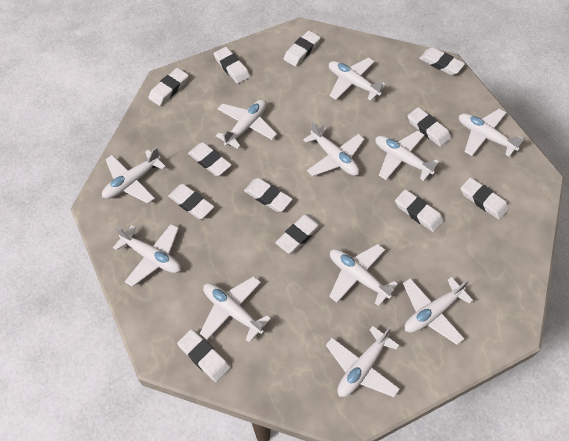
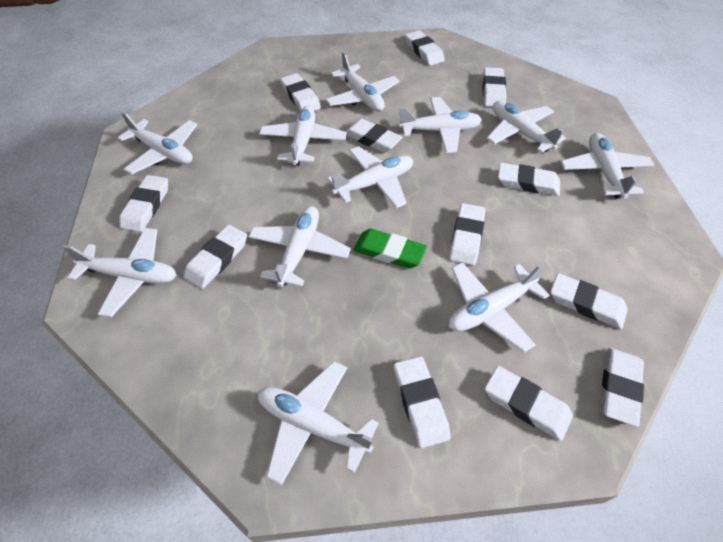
green eraser: none = 0 -> [353,229,427,268] = 1

